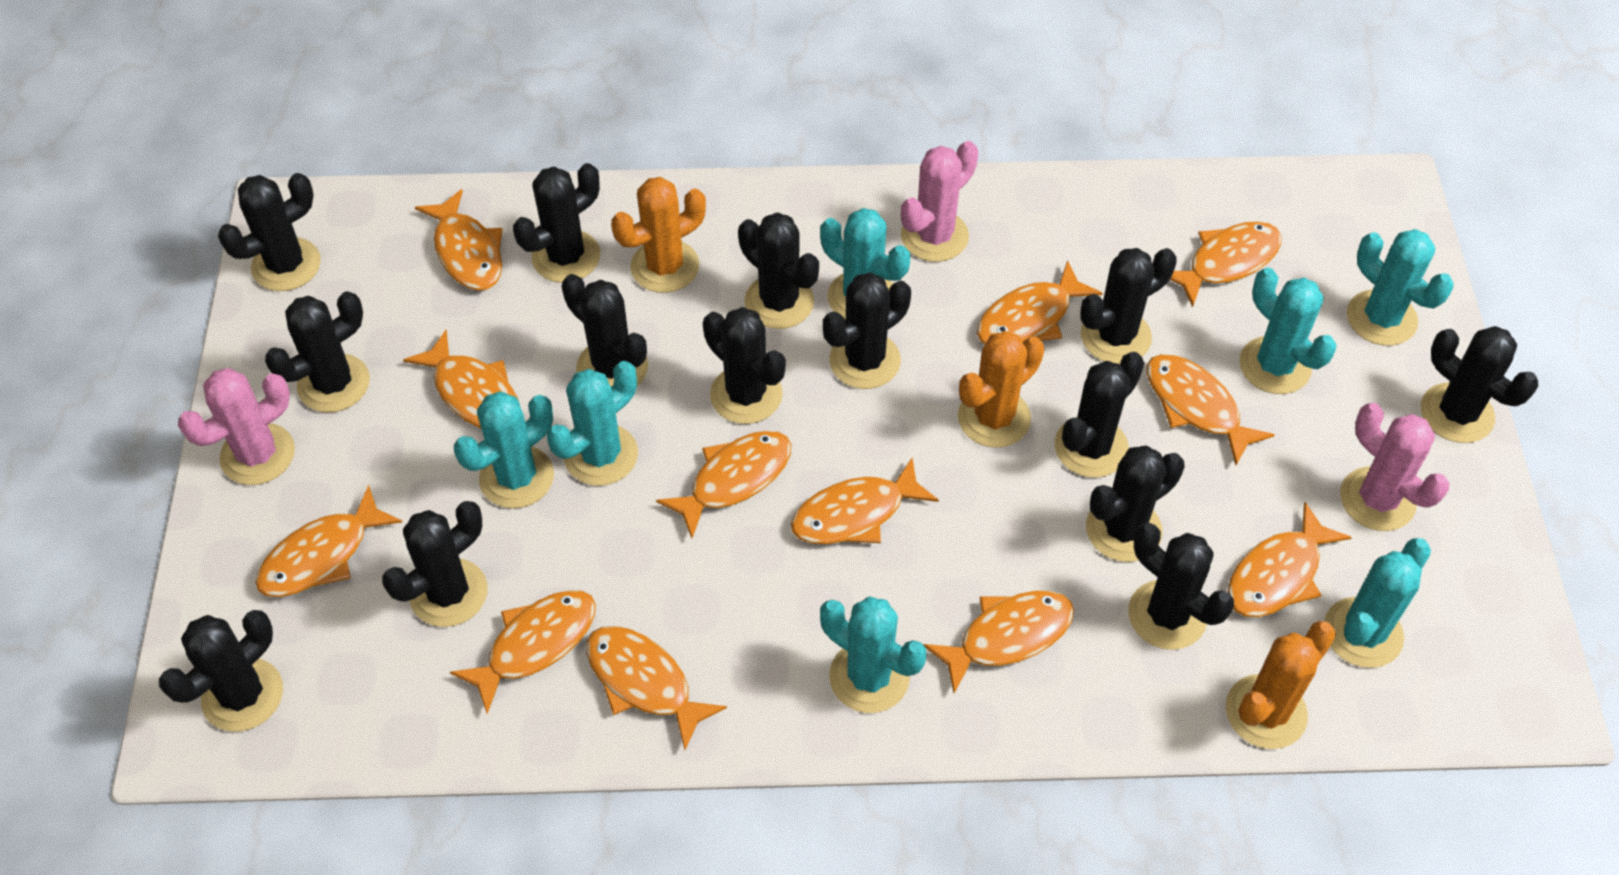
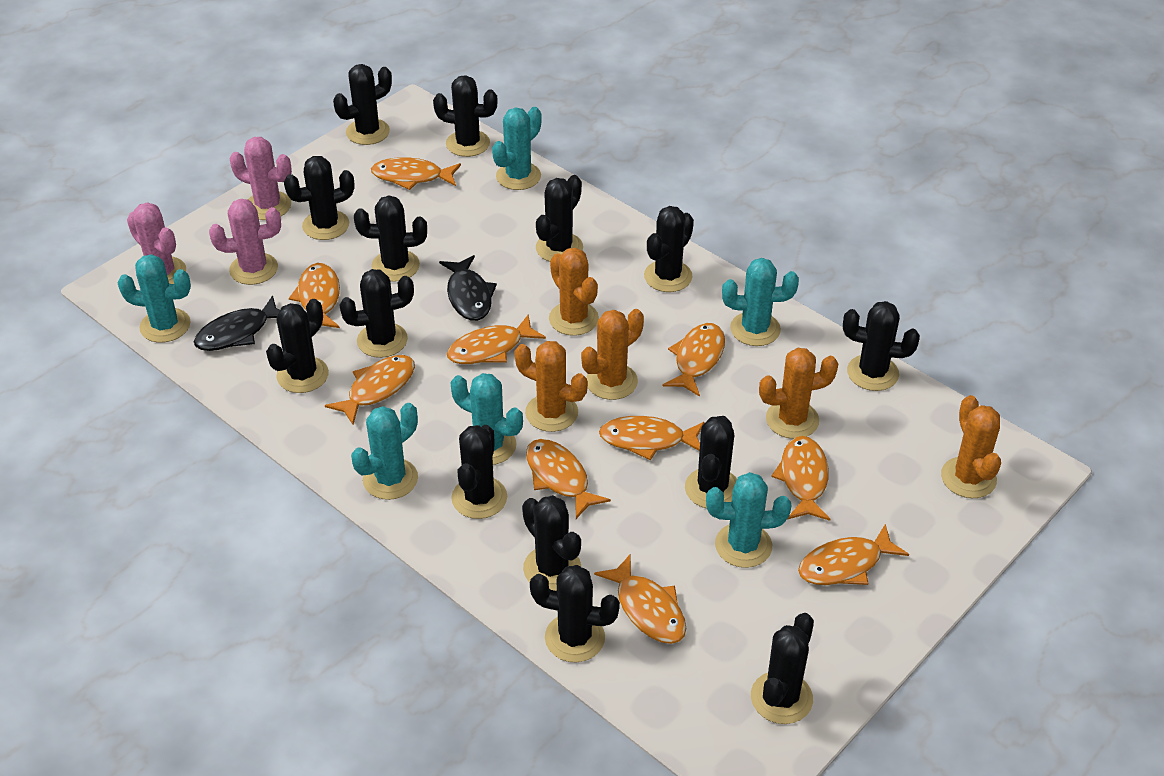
black fish: none = 0 -> [194,295,280,351] [439,255,497,321] = 2
orange cactus: [611,177,706,293] [958,331,1044,448] [1226,621,1336,749] = 3 -> [514,341,588,432] [549,248,599,336] [581,309,644,400] [759,348,838,439] [941,395,1001,498] = 5
orange fish: [255,485,402,597] [403,330,518,428] [415,189,503,291] [450,590,596,714] [586,626,727,750] [656,431,791,538] [791,457,939,544] [923,591,1074,693] [977,260,1103,344] [1147,354,1275,465] [1170,221,1282,307] [1228,502,1352,617] = 12 -> [289,263,340,328] [325,355,415,425] [371,157,461,190] [447,315,546,364] [526,439,611,519] [594,555,686,644] [599,416,704,460] [663,323,725,397] [771,436,830,521] [798,524,909,585] = 10
turquoise cactus: [454,391,554,508] [547,361,638,486] [820,208,910,320] [820,596,926,713] [1239,268,1336,394] [1324,538,1431,668] [1347,229,1454,346] = 7 -> [118,254,191,343] [351,403,418,500] [450,373,523,465] [492,107,542,190] [706,472,791,568] [722,258,799,346] = 6

